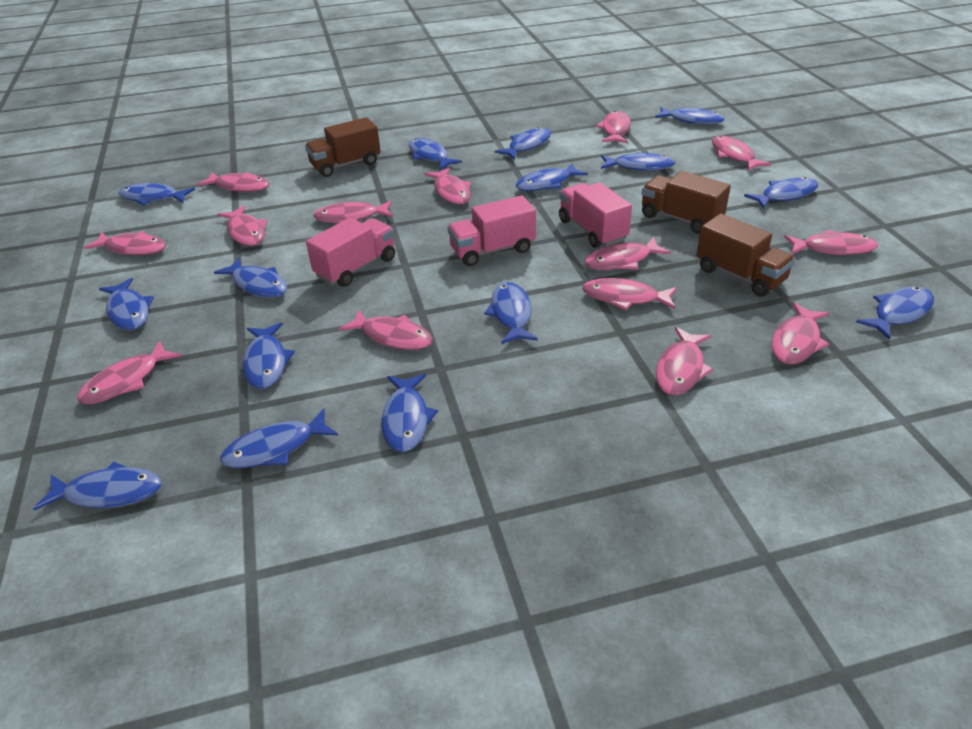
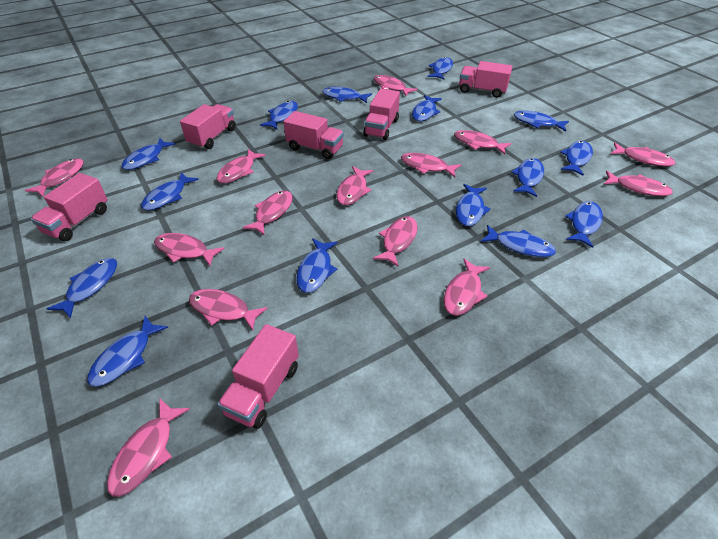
brown truck: [305,117,381,177] [642,171,731,234] [696,214,795,297] = 3 -> none = 0
pink truck: [306,218,395,287] [447,196,536,266] [559,182,632,248] = 3 -> [31,173,108,241] [180,104,236,149] [217,324,299,429] [283,111,344,159] [363,89,400,140] [459,61,512,98] = 6

